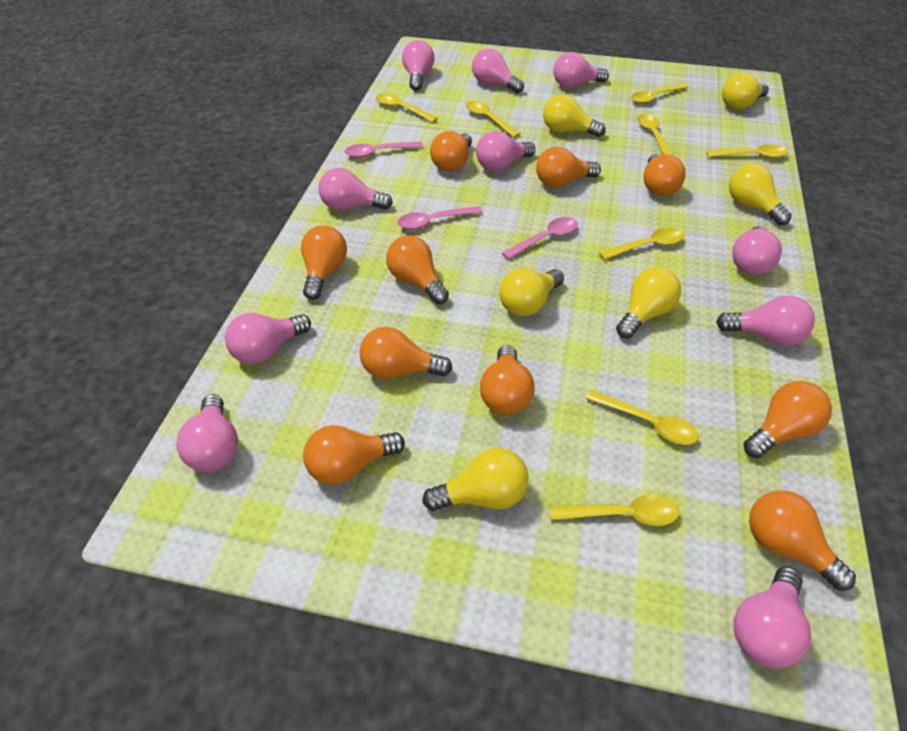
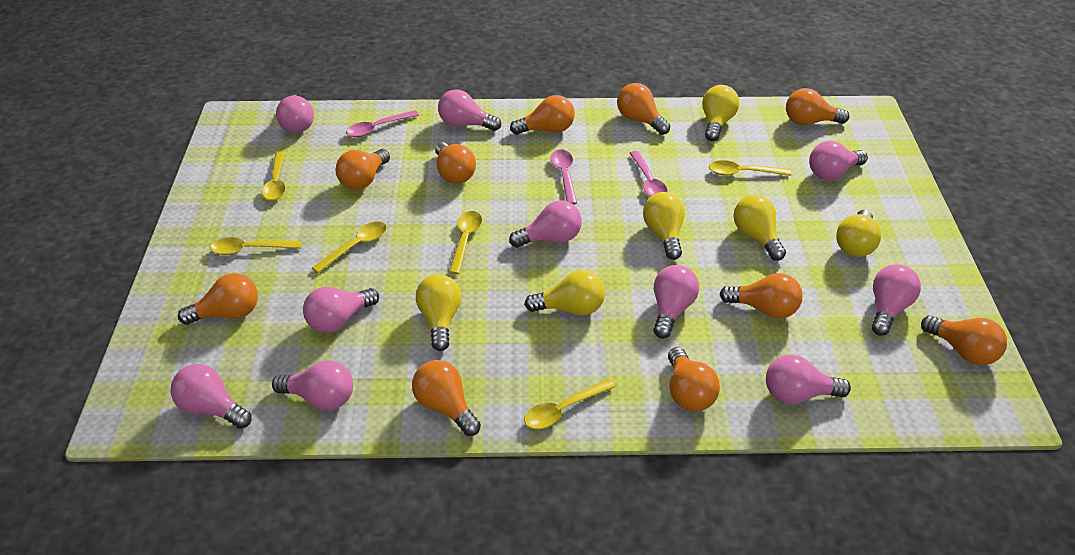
yellow spoon: [376,93,438,122] [466,101,520,137] [549,495,679,526] [586,390,699,445] [599,228,684,260] [631,83,688,104] [637,114,674,156] [706,144,788,158] = 8 -> [210,237,302,255] [262,151,286,200] [312,222,387,273] [449,211,482,274] [524,379,615,429] [709,160,791,176] = 6

